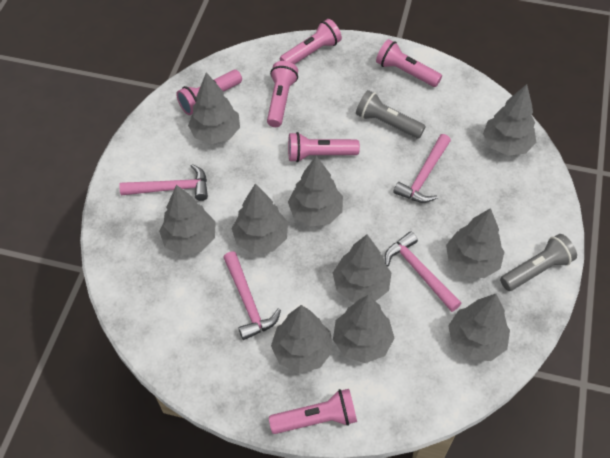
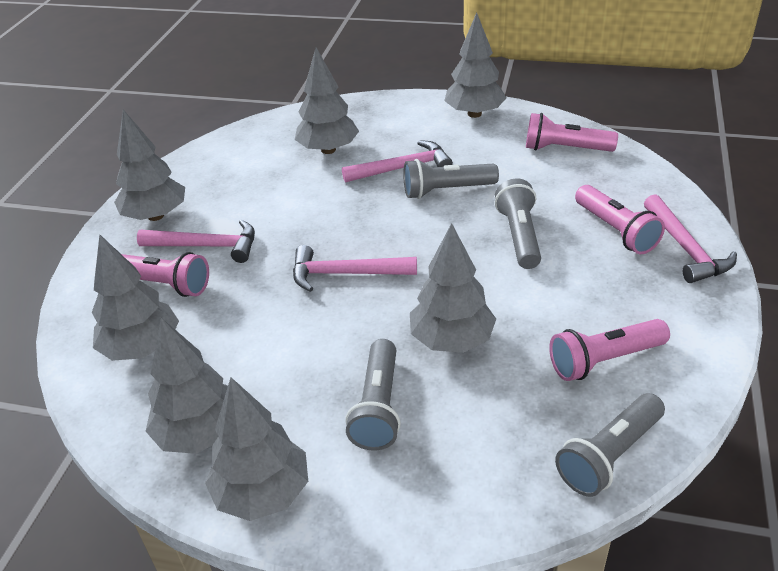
grey flashlight: [356,90,426,139] [500,234,577,291] = 2 -> [345,339,401,451] [403,159,499,199] [495,179,541,269] [555,393,665,497] = 4
grey tree: [159,185,216,255] [188,72,240,144] [232,183,288,254] [271,305,333,373] [288,156,343,226] [333,235,391,303] [333,295,394,363] [446,208,504,278] [448,294,510,361] [483,84,536,156] = 10 -> [92,235,179,361] [114,110,185,221] [146,318,228,454] [205,378,308,521] [295,47,359,154] [410,223,496,353] [444,12,506,118] = 7
pink flashlight: [176,70,242,115] [267,61,298,127] [269,389,357,434] [280,19,342,65] [288,132,360,162] [376,39,442,87] = 6 -> [122,252,209,297] [526,113,618,152] [549,319,670,381] [575,185,665,254] = 4

